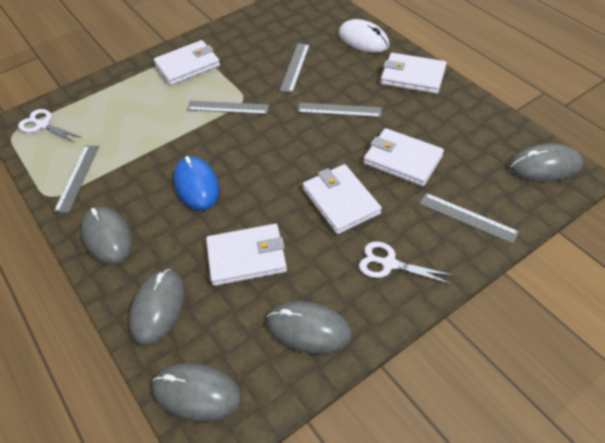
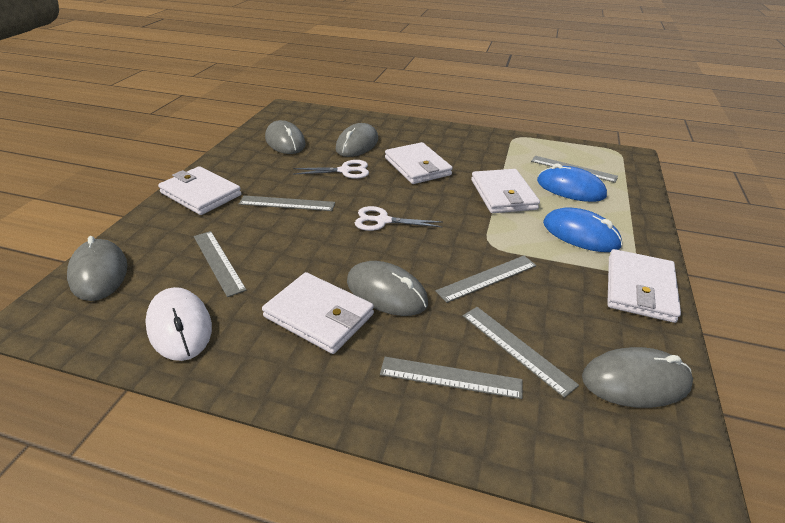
blue mouse: [174,156,220,211] = 1 -> [537,164,607,202] [543,208,622,252] = 2
grey ruler: [54,145,99,213] [187,101,269,114] [280,43,310,93] [298,103,382,117] [419,193,519,244] = 5 -> [194,231,247,297] [239,195,335,211] [380,357,522,399] [435,256,536,303] [463,307,579,398] [531,156,618,183] = 6

